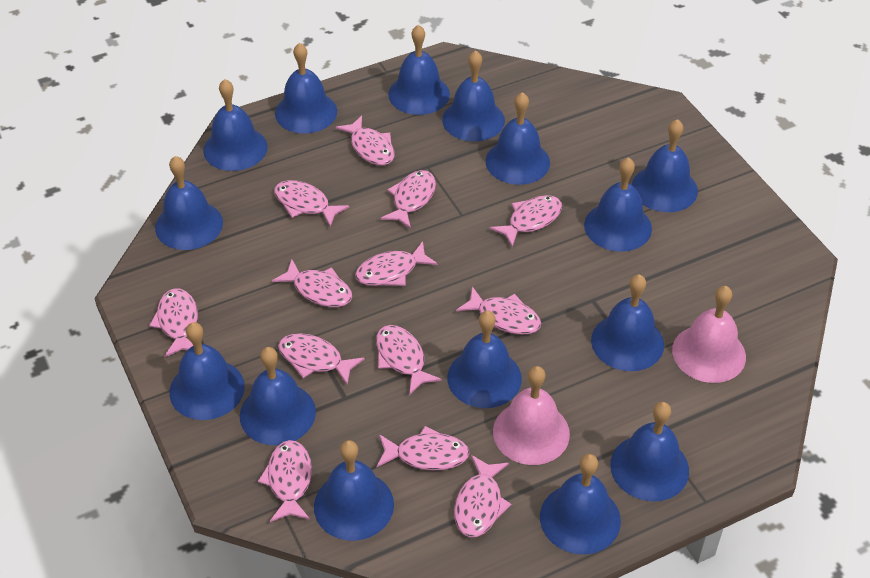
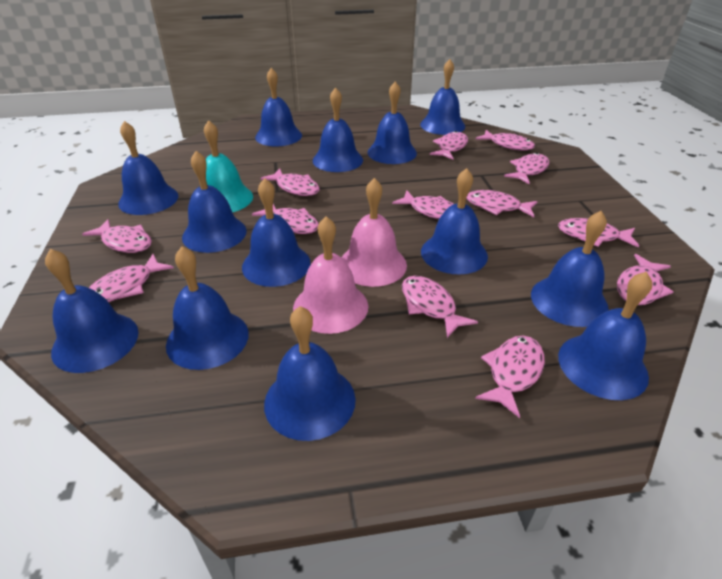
blue bell: [155,156,223,250] [169,322,245,420] [203,79,268,171] [240,347,316,445] [275,43,337,133] [314,440,394,541] [388,25,450,115] [442,50,505,142] [447,311,522,408] [486,92,550,185] [540,454,621,554] [584,157,652,252] [591,274,664,371] [610,402,689,502] [632,119,698,212] = 15 -> [45,249,139,373] [118,121,178,215] [166,246,249,370] [182,151,247,253] [242,178,311,287] [255,68,302,146] [264,306,356,441] [313,87,363,172] [368,82,417,164] [420,59,465,135] [421,168,488,275] [531,211,609,327] [558,272,652,400] = 13
turquoise bell: none = 0 -> [204,120,253,212] = 1

